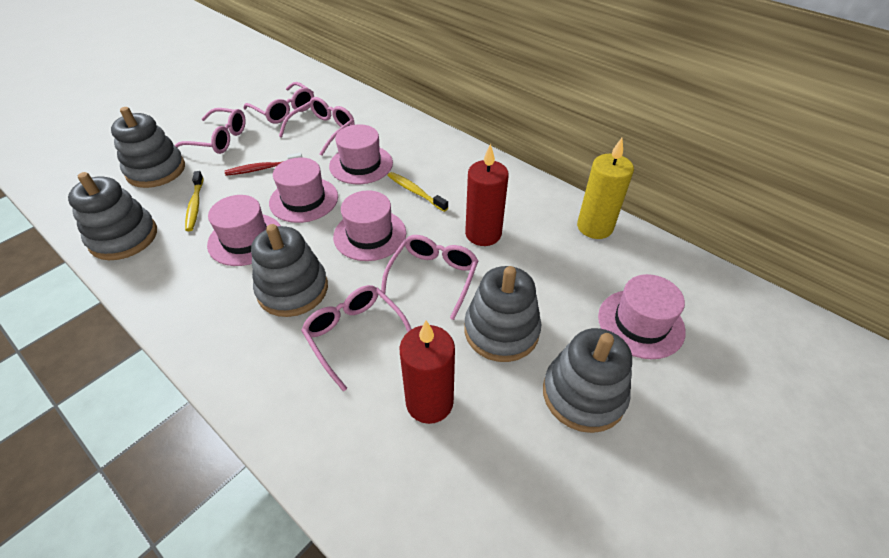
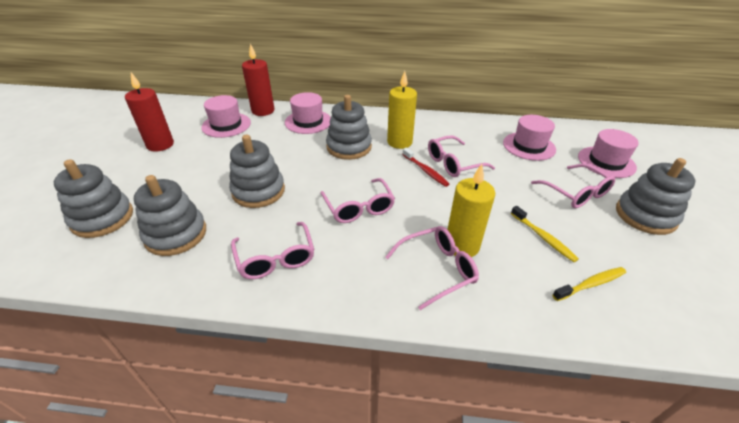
pink hat: [207,195,281,266] [269,158,338,223] [329,124,393,184] [333,190,406,261] [598,274,686,359] = 5 -> [201,95,251,138] [285,92,331,134] [503,115,556,161] [578,129,639,178] = 4
yellow candle: [577,138,634,239] = 1 -> [387,71,417,149] [447,164,495,257] = 2

